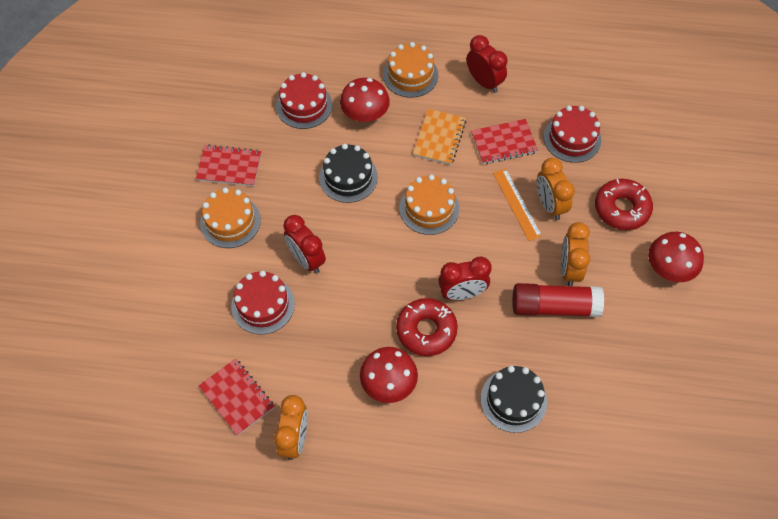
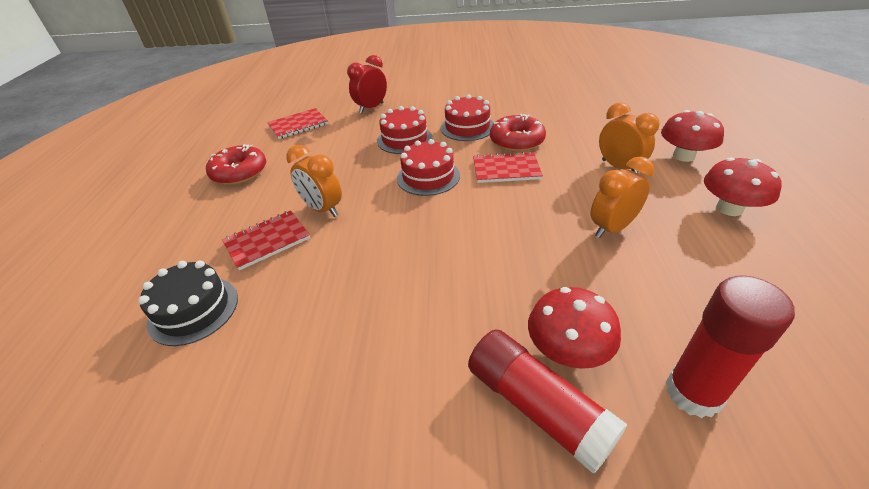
black cake: [319,144,378,203] [481,366,547,433] = 2 -> [138,261,238,346] = 1
orange cake: [200,187,261,248] [383,42,438,98] [399,174,459,235] = 3 -> none = 0
orange notebook: [413,109,466,165] = 1 -> none = 0
orange ruler: [493,169,542,241] = 1 -> none = 0
red clock: [283,215,326,274] [438,257,492,300] [467,35,507,93] = 3 -> [347,55,387,113] = 1
red glue stick: [513,283,604,317] = 1 -> [468,330,627,474] [666,275,795,418] = 2

